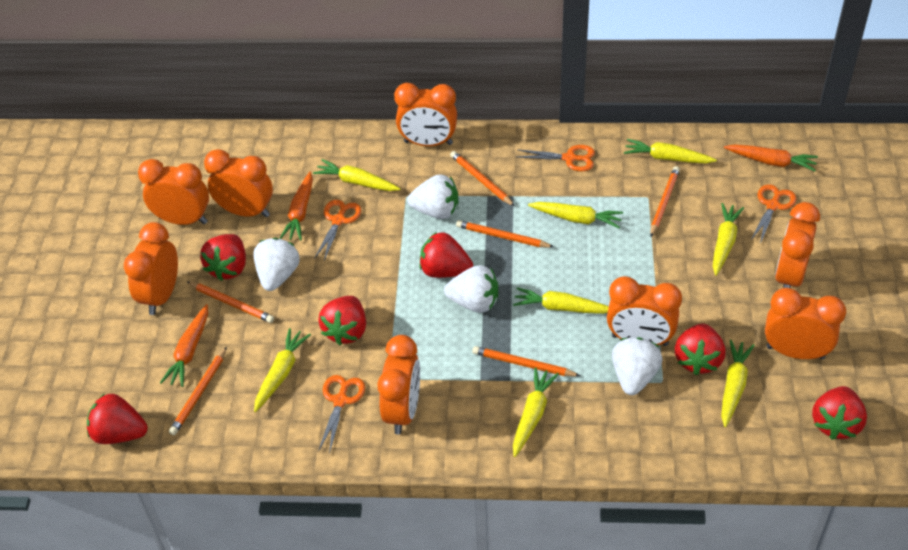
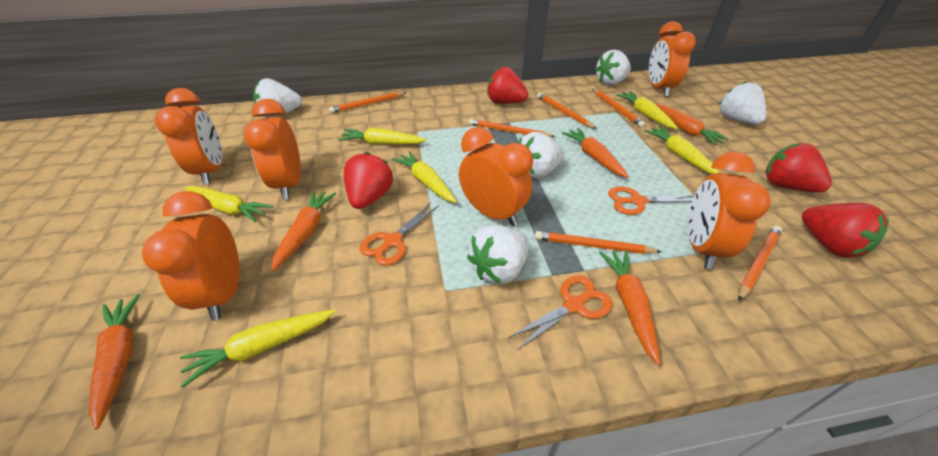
orange carrot: [160,304,208,387] [280,172,313,241] [724,144,818,171] = 3 -> [88,294,140,429] [271,190,336,271] [562,128,629,178] [599,250,661,365] [656,104,729,145] = 5
orange clock: [124,222,178,315] [138,159,209,225] [204,149,273,217] [377,335,420,434] [394,83,457,146] [607,276,682,346] [765,288,846,359] [775,202,820,288] = 8 -> [142,191,239,321] [155,88,222,185] [243,99,301,199] [459,127,533,226] [649,21,696,97] [688,152,771,269] = 6
orange scissors: [314,200,361,260] [318,375,365,454] [517,145,595,171] [751,184,796,244] = 4 -> [360,202,439,266] [508,275,612,349] [608,187,694,215] = 3
red strawberry: [87,393,148,444] [200,234,246,281] [318,296,366,345] [420,232,473,278] [675,324,725,375] [812,386,867,440] = 6 -> [344,152,393,209] [487,67,528,104] [765,143,832,193] [802,203,889,258] = 4
white strawberry: [253,238,300,291] [407,175,458,219] [444,265,498,313] [612,337,663,395] = 4 -> [253,78,302,118] [467,225,529,284] [519,132,564,179] [594,50,631,85] [719,81,766,124] = 5
yellow carrot: [254,328,311,412] [313,159,400,191] [513,287,609,314] [513,367,559,457] [528,202,623,228] [624,139,717,163] [713,203,744,276] [721,340,755,427] = 8 -> [180,309,336,388] [184,186,273,222] [338,128,426,145] [392,151,457,203] [616,91,678,129] [645,126,720,174] = 6

